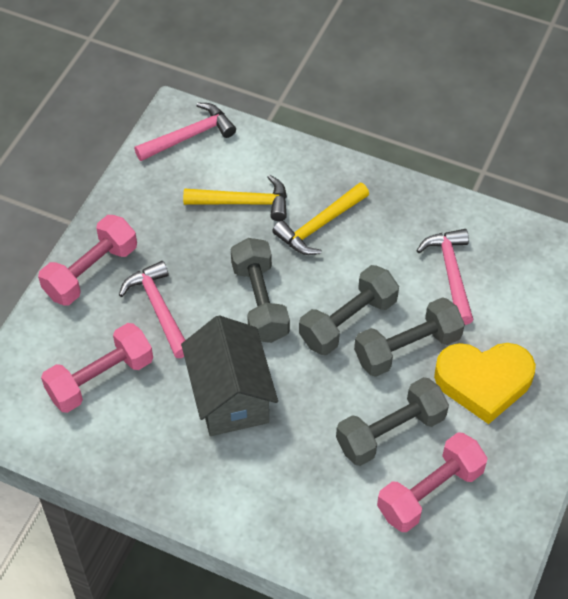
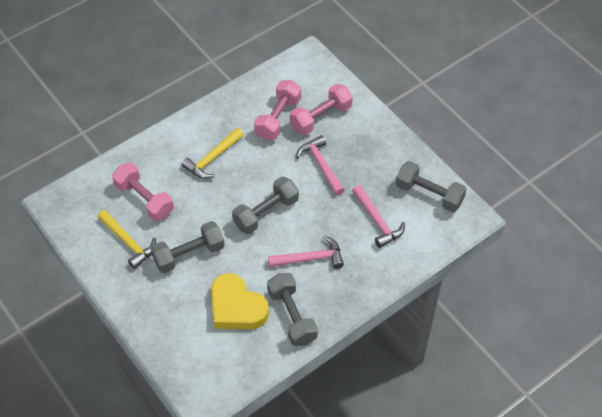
grey house: [181,315,278,436] = 1 -> none = 0

